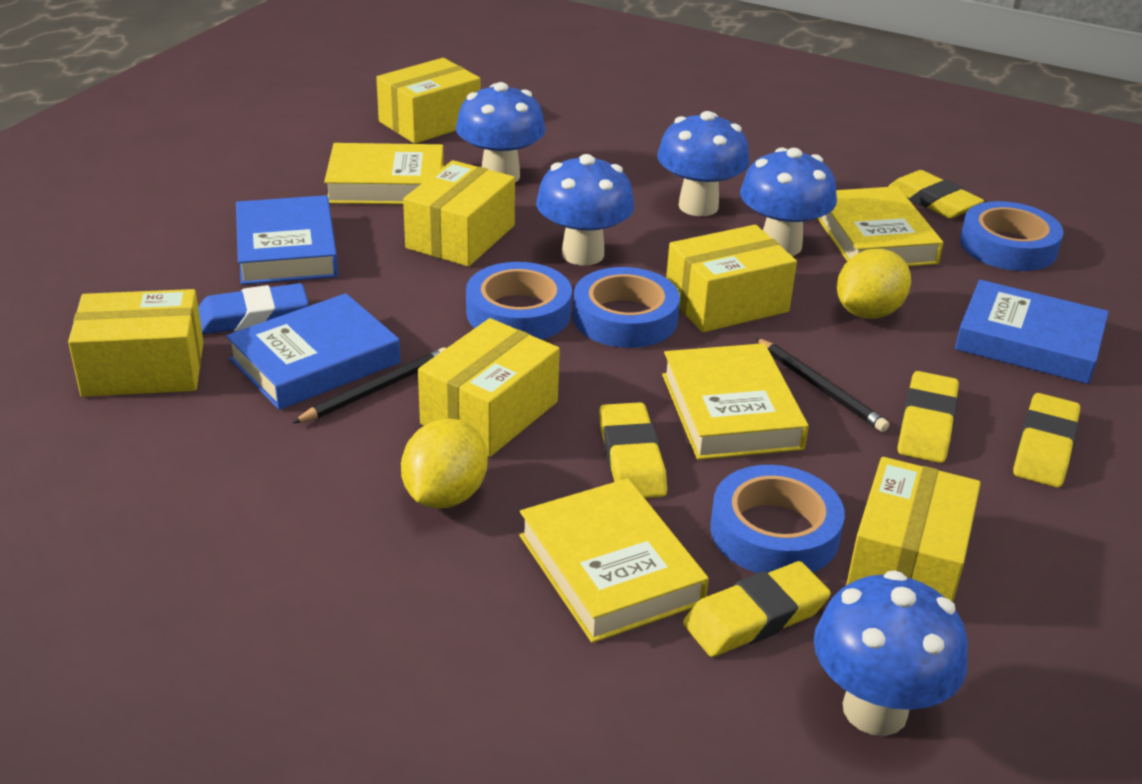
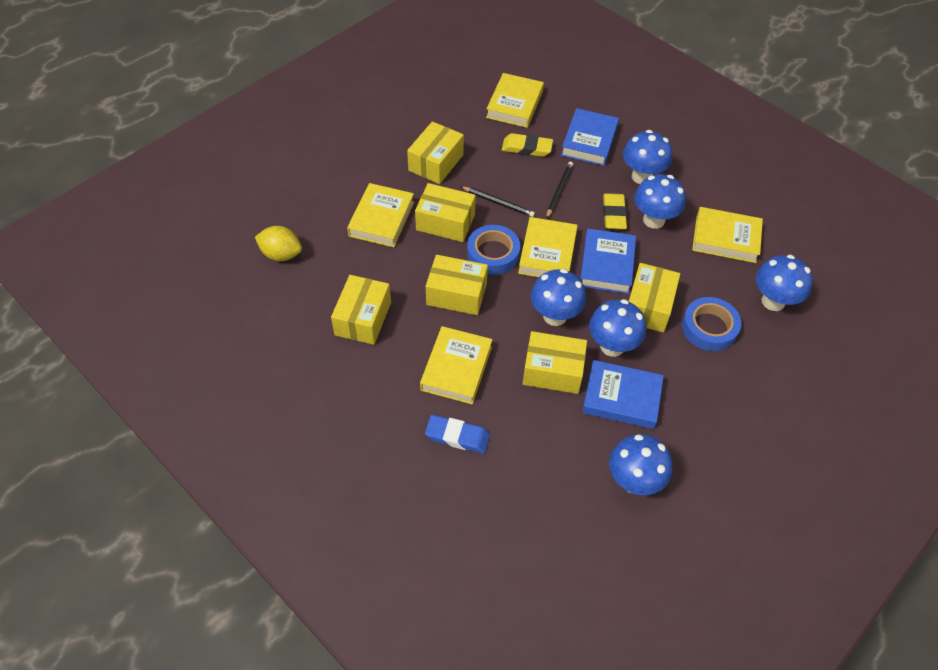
blue mushroom: [456,82,546,182] [536,154,634,266] [657,111,750,216] [740,148,837,256] [814,570,968,736] = 5 -> [531,269,586,326] [589,299,646,357] [609,434,672,495] [623,130,672,184] [634,174,686,229] [756,255,813,311] = 6
blue tape: [466,262,572,340] [573,267,680,348] [710,465,845,573] [960,201,1064,271] = 4 -> [467,225,520,275] [682,297,741,351] = 2
yellow book: [324,143,444,204] [519,478,709,643] [662,343,809,460] [817,186,943,266] = 4 -> [347,183,414,247] [420,326,493,404] [486,73,544,128] [518,217,578,277] [692,207,763,263] = 5
yellow eraser: [599,402,667,498] [683,561,831,657] [888,170,984,219] [898,371,959,463] [1013,393,1080,487] = 5 -> [502,133,553,157] [603,193,627,229] = 2
yellow lemon: [401,418,488,509] [837,249,911,319] = 2 -> [255,226,302,261] = 1

